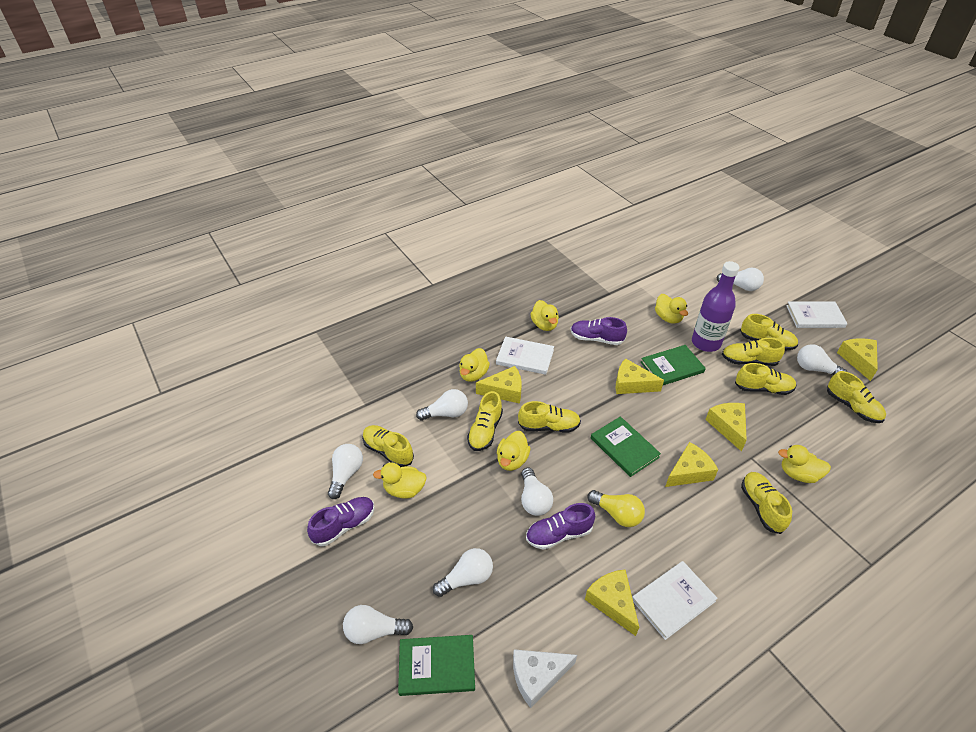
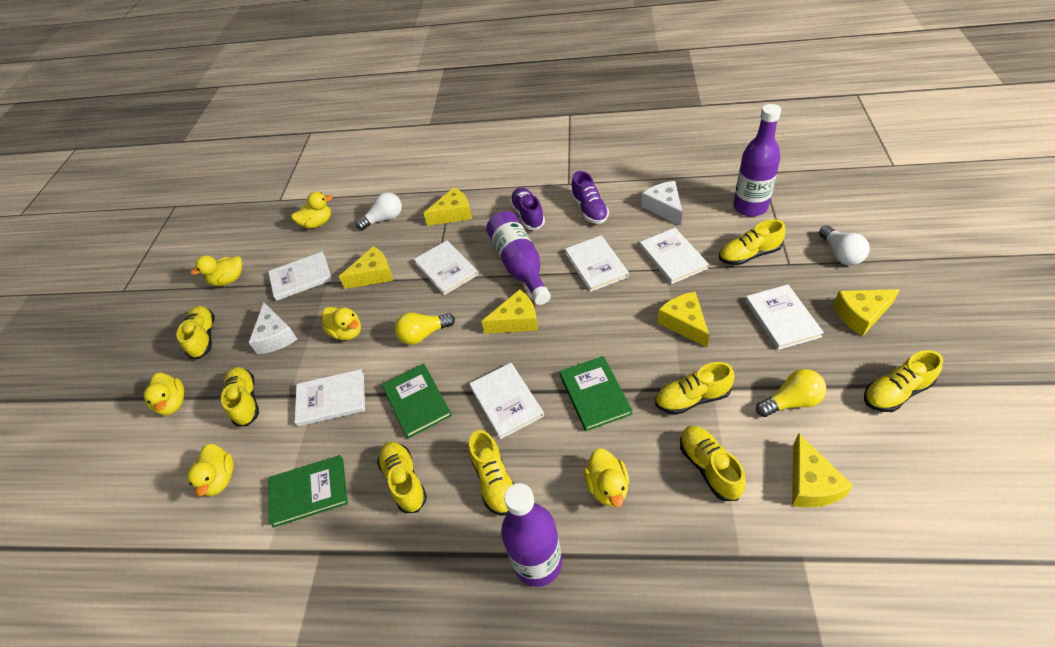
purple bottle: [692,261,740,352] = 1 -> [486,211,551,305] [501,483,562,587] [733,104,781,217] = 3
purple shoe: [307,497,375,546] [526,503,595,550] [571,317,627,345] = 3 -> [510,187,545,230] [571,171,609,224] = 2
white book: [496,336,554,375] [632,561,718,640] [786,301,848,328] = 3 -> [268,252,332,301] [295,369,365,426] [414,240,478,295] [469,363,544,439] [565,235,629,292] [640,228,709,284] [745,285,824,350] = 7
white cheese: [513,649,577,708] = 1 -> [249,303,298,354] [642,181,682,226] = 2
white light bulb: [328,444,363,499] [343,605,413,644] [416,389,468,420] [433,548,493,597] [521,468,553,516] [717,268,764,291] [797,344,847,375] = 7 -> [356,192,402,230] [819,226,870,265] = 2
yellow light bulb: [587,490,645,527] = 1 -> [395,312,455,345] [756,369,826,417] = 2

